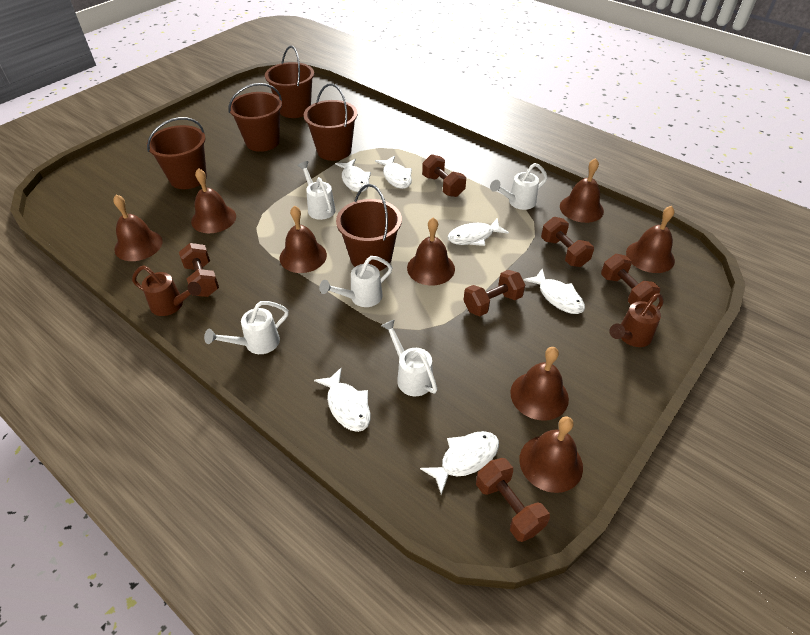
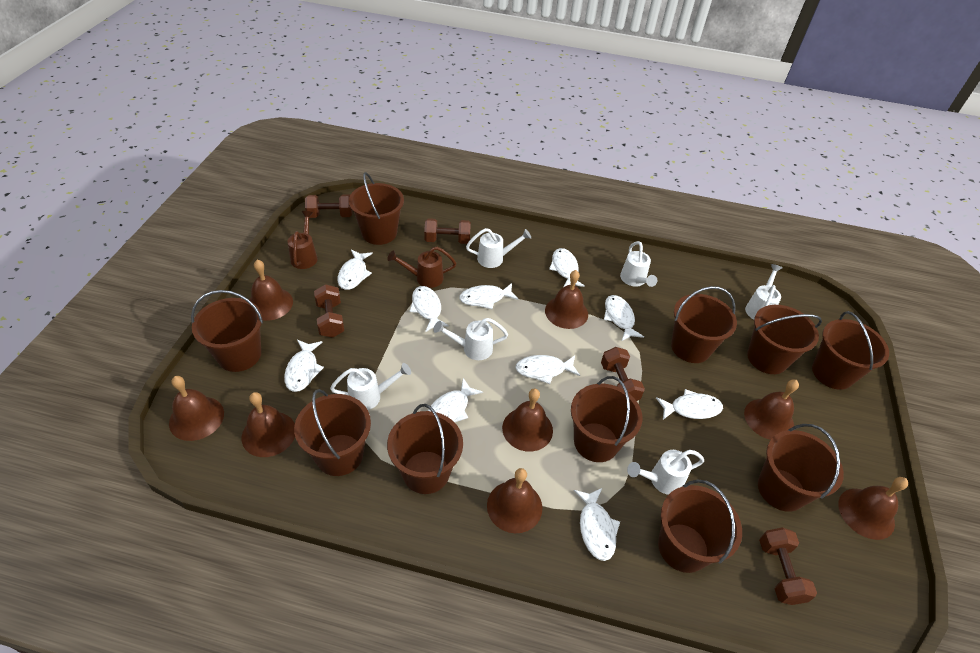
brown bucket: [147,117,207,189] [228,83,282,152] [265,46,314,118] [304,83,358,161] [336,184,402,271] = 5 -> [191,290,263,372] [294,389,371,476] [349,172,404,245] [387,404,463,494] [571,376,642,462] [658,480,742,573] [671,286,737,363] [747,305,822,374] [758,424,844,512] [812,311,889,390] = 10
brown dumbbell: [179,243,219,297] [422,154,466,197] [463,270,525,316] [476,458,550,542] [541,217,594,267] [601,254,660,305] = 6 -> [305,195,353,218] [314,284,344,338] [424,218,471,244] [601,347,645,401] [759,527,817,605] = 5
white fish: [314,367,371,432] [335,159,371,192] [375,156,412,189] [420,431,499,495] [447,218,509,246] [523,269,585,314] = 6 -> [284,340,324,392] [337,249,373,290] [409,286,449,332] [428,378,483,422] [459,283,519,309] [515,355,580,384] [549,248,585,287] [574,488,620,561] [604,295,644,341] [656,389,723,420] = 10
white watering can: [204,301,289,354] [297,161,336,220] [319,256,392,307] [381,319,437,396] [490,163,548,210] = 5 -> [330,363,411,410] [433,318,508,360] [466,228,531,268] [620,241,658,287] [627,450,704,495] [745,264,782,320] = 6

